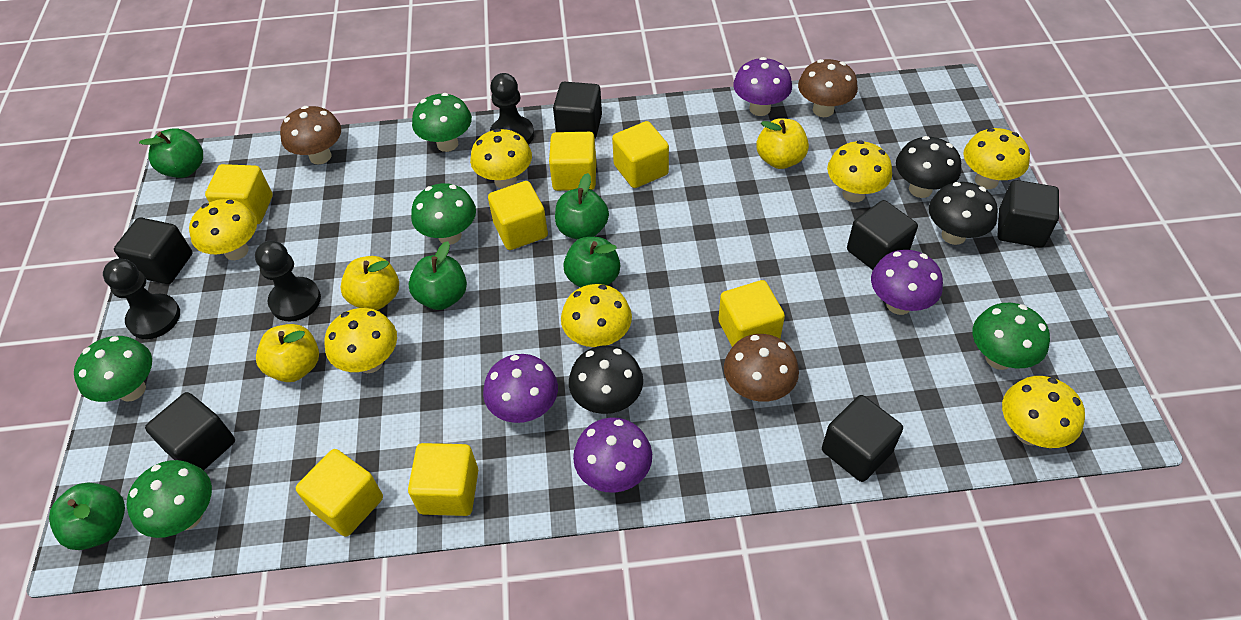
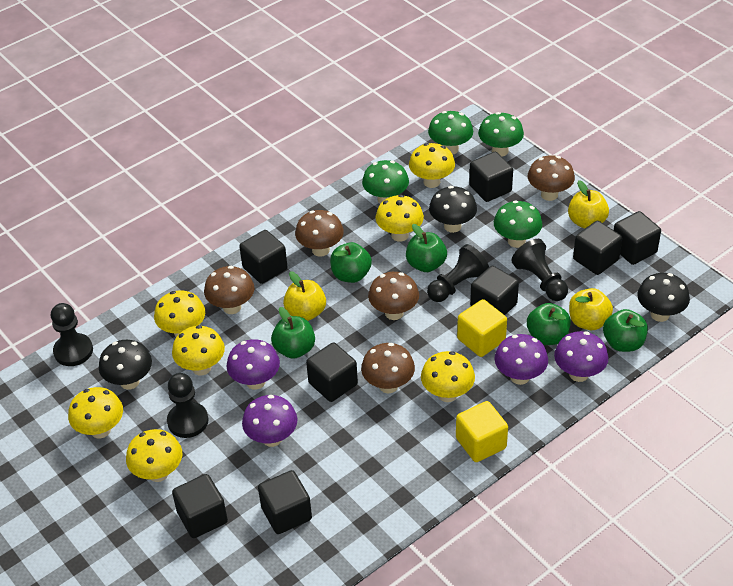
black cube: [114,217,192,284] [145,392,235,470] [553,82,602,138] [822,395,903,482] [847,200,918,270] [998,180,1059,248] = 6 -> [172,474,228,538] [239,230,287,284] [258,470,312,534] [306,342,358,402] [469,152,513,202] [470,266,519,315] [573,221,622,275] [614,211,661,265] = 8
black pawn: [103,259,180,339] [255,241,321,322] [490,73,534,145] = 3 -> [51,303,93,366] [167,373,208,438] [427,244,489,302] [512,239,568,301] = 4
brown mushroom: [280,106,341,165] [724,334,799,402] [798,59,858,117] = 3 -> [204,266,255,314] [295,210,344,257] [361,343,415,393] [368,272,419,320] [528,155,575,201] = 5
green mushroom: [74,336,152,402] [127,460,212,538] [411,183,476,245] [412,93,472,152] [973,303,1050,370] = 5 -> [362,160,409,204] [428,111,473,155] [478,112,524,157] [494,200,542,248] = 4
yellow cube: [205,164,273,224] [296,449,383,537] [408,443,478,516] [488,181,548,250] [549,132,596,191] [612,121,669,188] [718,280,785,347] = 7 -> [456,401,508,462] [457,299,507,357] = 2

